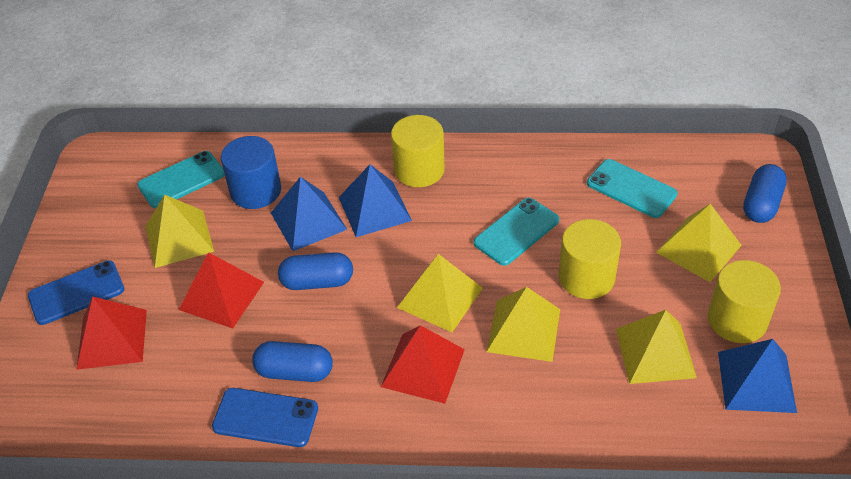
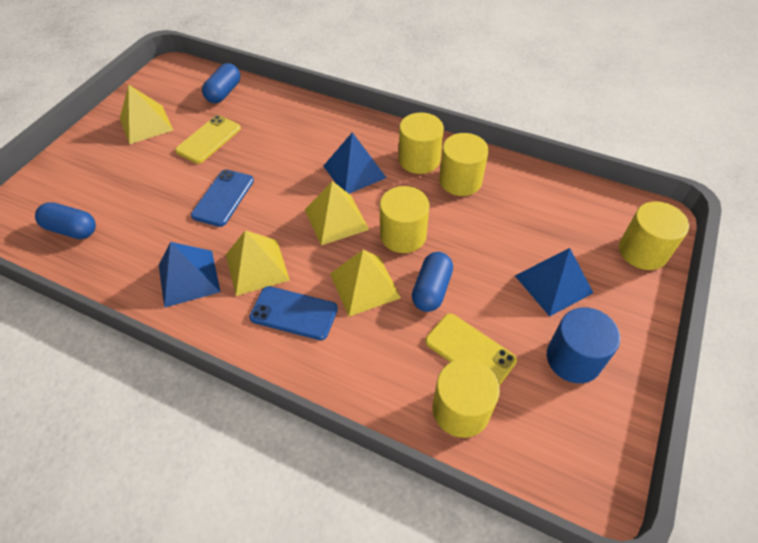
red pyramid: [76,297,147,370] [179,252,264,329] [381,325,465,404] = 3 -> none = 0
turquoise phone: [137,151,225,208] [474,198,559,266] [587,159,677,218] = 3 -> none = 0
yellow cylinder: [391,115,445,187] [559,219,621,299] [708,260,781,343] = 3 -> [380,186,430,253] [399,112,444,174] [433,359,500,438] [439,133,489,196] [619,201,689,270] = 5
yellow phone: none = 0 -> [175,115,241,164] [425,313,517,386] = 2
yellow pyramid: [145,195,214,268] [397,254,483,332] [487,287,560,362] [616,310,697,384] [656,204,742,282] = 5 -> [120,84,173,144] [226,230,290,296] [305,181,369,245] [330,250,401,317] = 4

